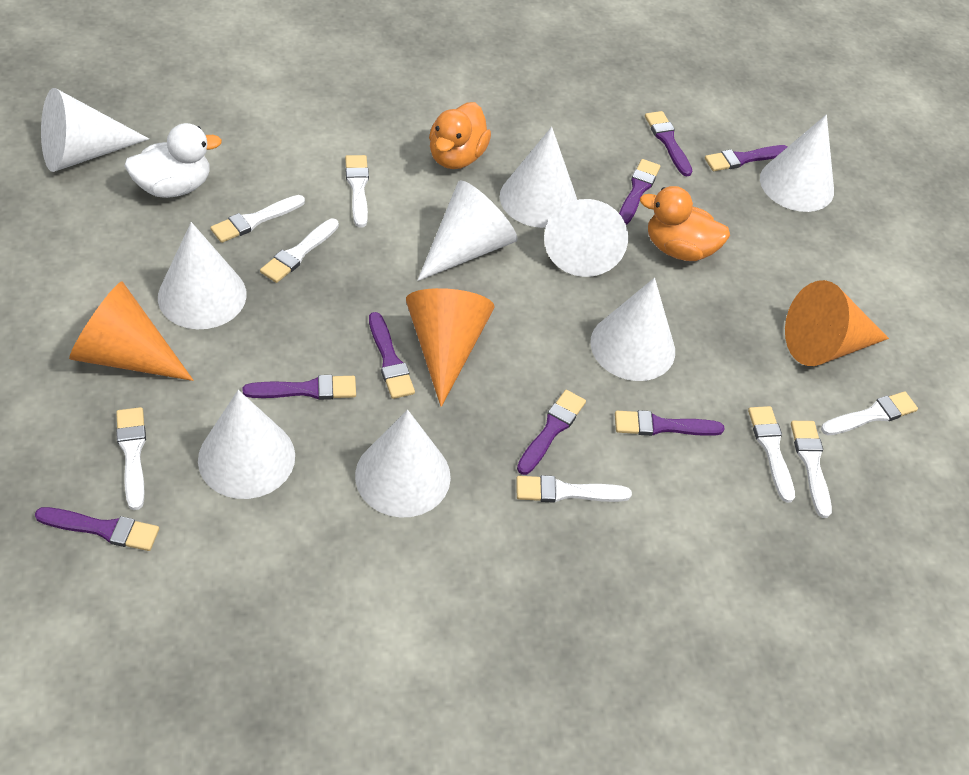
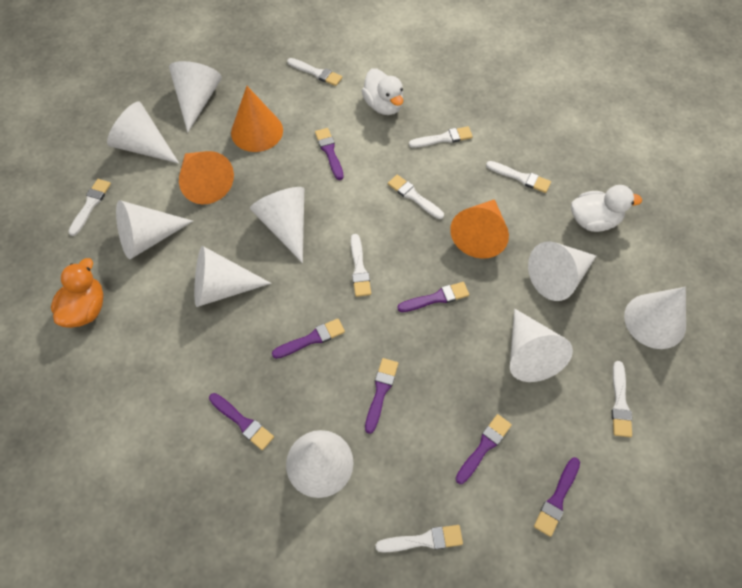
orange duck: [429,102,491,169] [640,186,730,261] = 2 -> [51,258,103,328] = 1
purple brush: [35,507,159,551] [243,375,356,400] [369,312,415,399] [517,390,586,475] [615,410,724,436] [619,159,660,225] [645,111,692,177] [705,145,787,171] = 8 -> [209,393,274,450] [272,319,345,359] [315,128,344,180] [365,358,398,434] [397,282,469,312] [455,414,512,484] [534,457,580,537] = 7
white duck: [125,123,222,198] = 1 -> [362,68,403,115] [571,185,642,232] = 2

